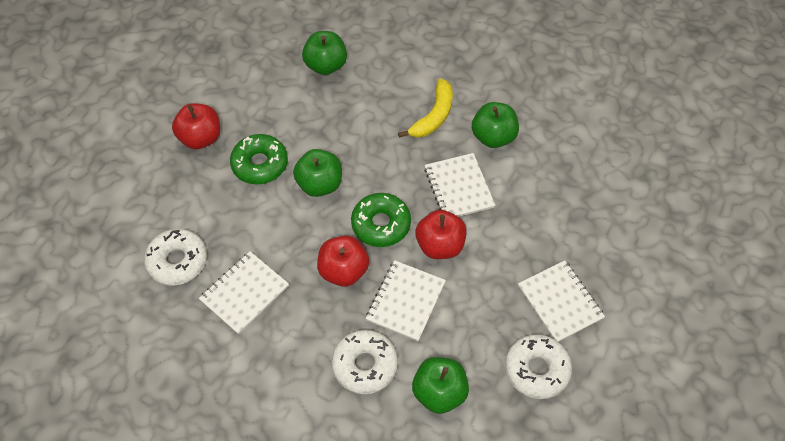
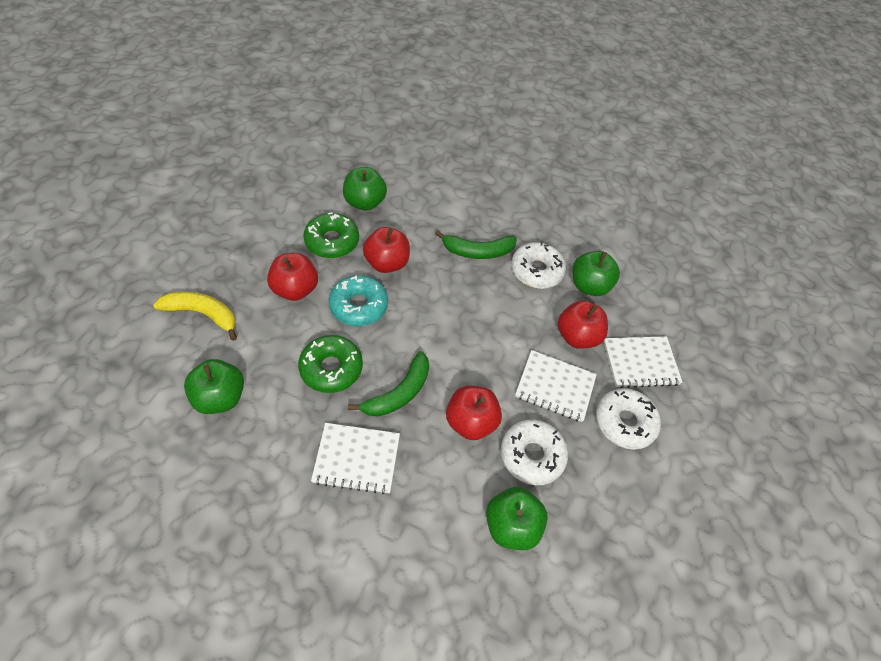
green banana: none = 0 -> [348,351,429,417] [435,230,517,259] = 2
red apple: [172,103,220,149] [317,236,369,287] [415,210,467,259] = 3 -> [267,253,318,301] [363,227,410,273] [446,386,502,440] [558,301,608,349] = 4
turquoise donut: none = 0 -> [329,275,388,326] = 1
white notebook: [199,252,289,334] [366,260,446,341] [424,153,495,217] [518,260,605,342] = 4 -> [311,423,400,494] [515,350,597,422] [603,336,683,388] = 3

